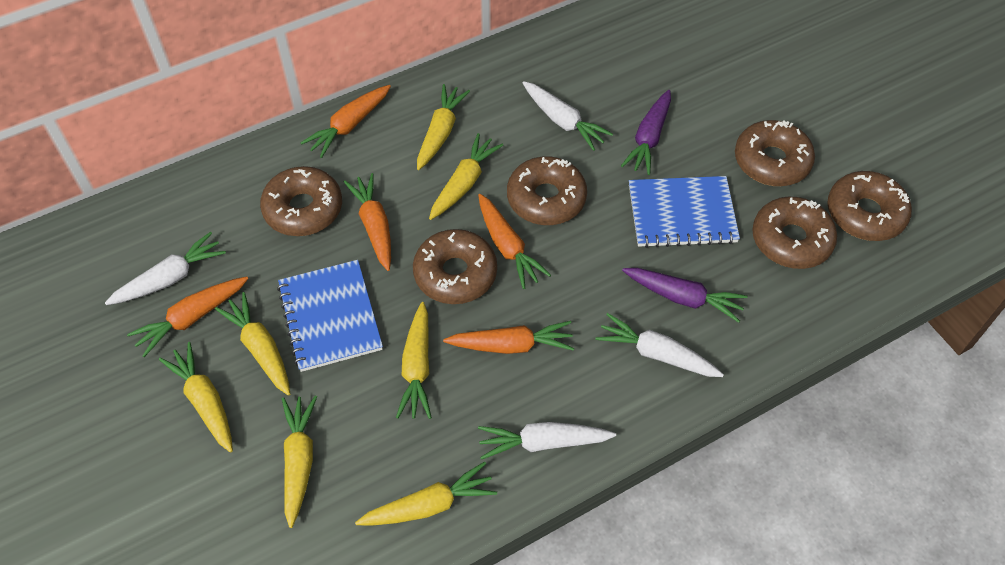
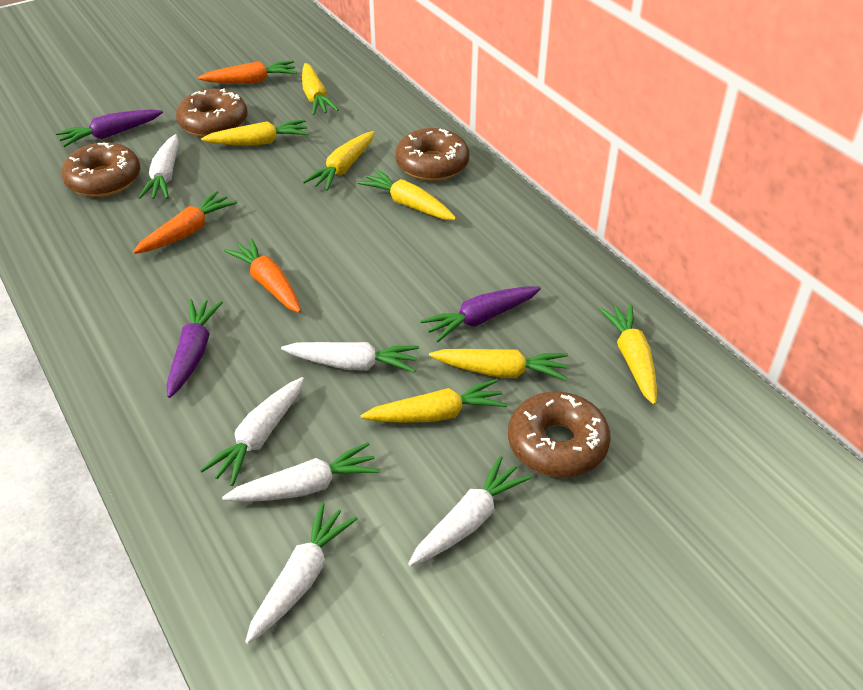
blue notebook: [277,260,383,372] [629,176,740,248] = 2 -> none = 0
brown donut: [260,166,342,236] [413,229,497,304] [507,156,587,225] [735,120,815,186] [752,197,837,269] [827,171,912,241] = 6 -> [61,142,140,197] [176,88,248,137] [395,128,469,181] [508,391,611,477] = 4
orange carrot: [127,277,248,357] [301,85,391,158] [344,173,391,271] [443,321,574,354] [478,194,551,289] = 5 -> [133,191,237,254] [198,61,297,84] [224,238,301,313] = 3
purple carrot: [621,90,671,175] [622,268,747,323] = 2 -> [56,110,163,147] [166,299,223,398] [420,286,541,343] = 3
white carrot: [105,232,226,305] [478,422,616,460] [523,81,613,151] [595,313,724,377] = 4 -> [138,134,179,199] [200,377,304,486] [222,442,380,502] [245,502,358,644] [281,342,419,373] [408,456,532,566] = 6

